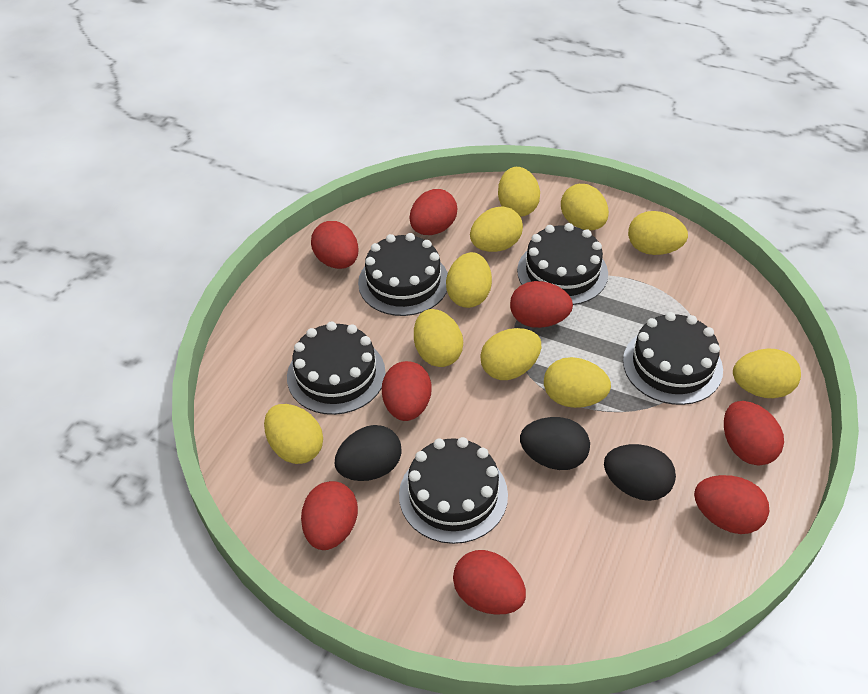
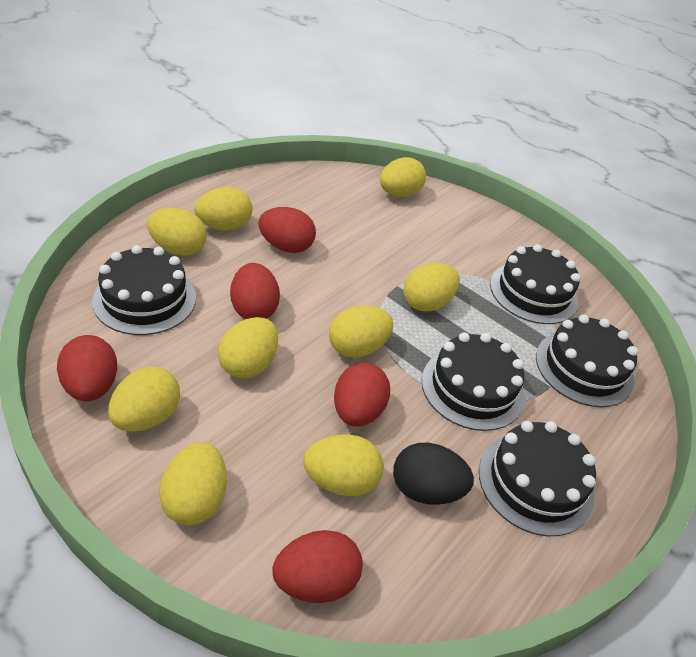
black egg: [335,425,402,481] [520,417,590,470] [604,444,676,501] = 3 -> [393,443,474,505] = 1
red egg: [301,481,358,550] [311,221,359,269] [382,361,431,421] [410,189,457,235] [453,550,526,615] [510,281,573,328] [694,475,769,534] [724,401,784,466] = 8 -> [57,335,117,401] [230,263,280,319] [258,207,316,253] [272,530,363,603] [334,362,390,426] = 5
yellow egg: [264,404,323,464] [414,309,463,367] [446,252,492,308] [470,206,523,252] [480,328,541,380] [498,167,540,217] [544,357,611,408] [561,184,609,230] [628,211,688,255] [733,348,801,398] = 10 -> [108,367,180,432] [147,208,206,256] [159,442,227,525] [194,187,252,231] [218,317,278,378] [303,434,384,496] [329,305,393,358] [380,157,426,197] [403,263,460,312] = 9

